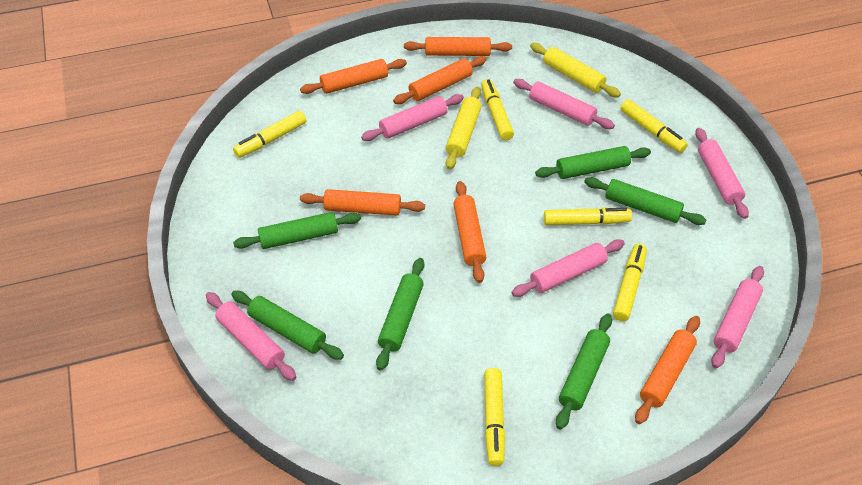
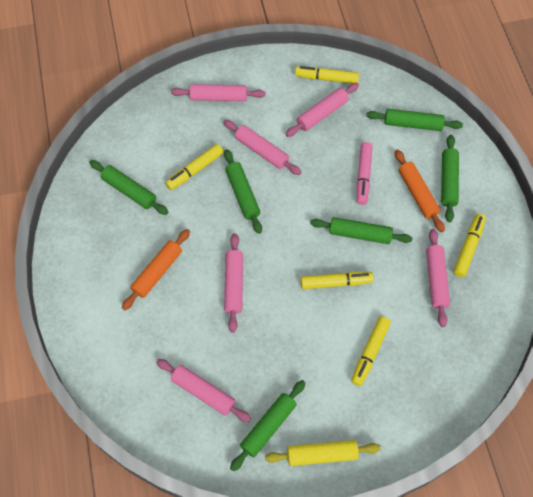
orange rolling pin: [300,59,407,94] [300,189,425,216] [393,56,487,104] [404,37,512,56] [453,181,486,283] [635,316,700,424] = 6 -> [122,229,190,310] [395,150,445,232] = 2
pink marker: none = 0 -> [357,142,373,205] = 1
yellow marker: [233,111,307,158] [481,79,514,140] [484,368,505,466] [544,207,632,225] [613,243,647,321] [620,99,688,153] = 6 -> [165,144,224,190] [295,66,359,83] [301,272,374,289] [351,316,391,386] [453,214,486,277] = 5
yellow rolling pin: [446,87,481,170] [530,43,621,98] = 2 -> [265,440,381,466] = 1

